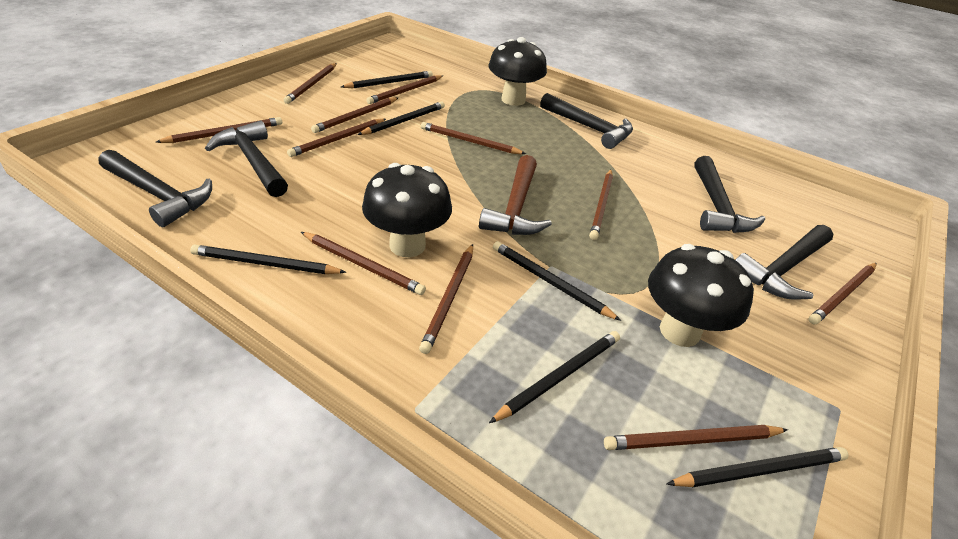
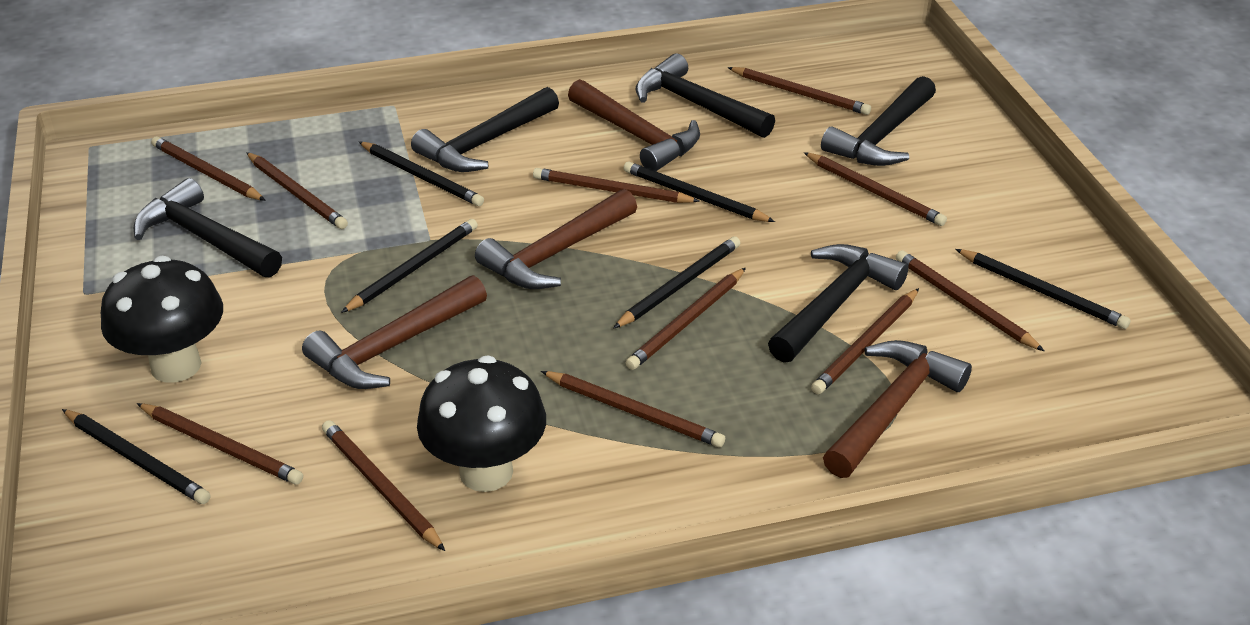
black mushroom: [362,163,452,257] [488,37,547,106] [648,244,754,347] = 3 -> [101,256,223,383] [417,355,546,492] = 2
brown hammer: [479,155,552,235] = 1 -> [302,275,487,389] [475,189,637,289] [568,79,700,171] [823,340,972,478] = 4

